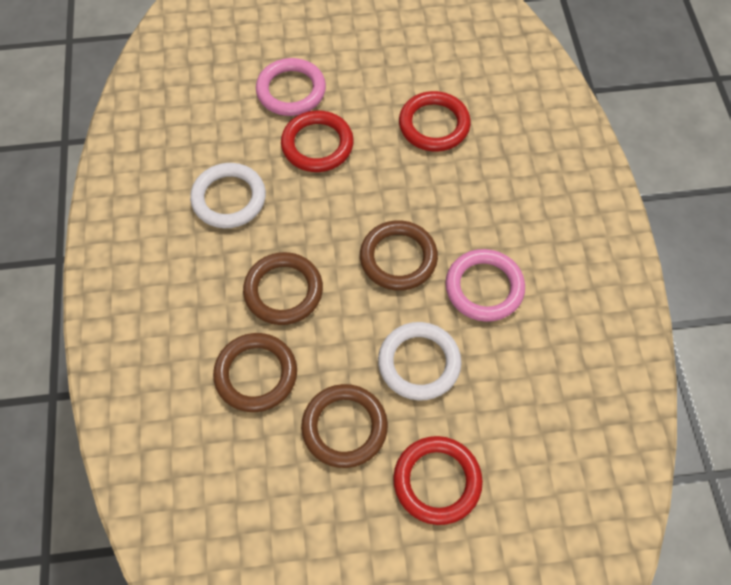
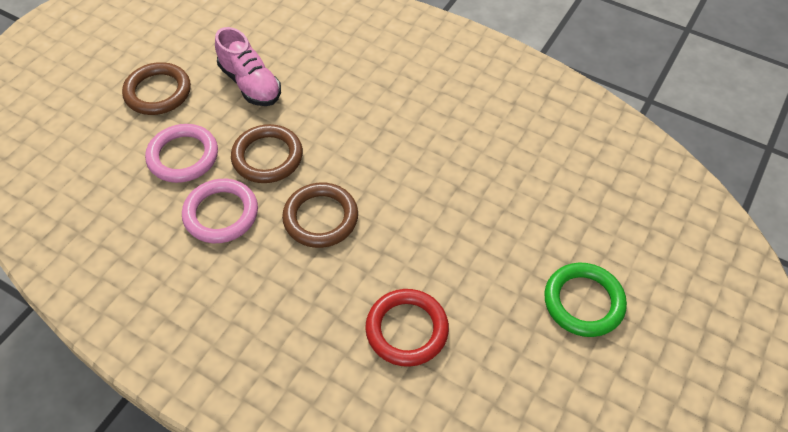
brown ring: [213,333,297,412] [243,252,323,325] [301,384,388,468] [360,220,438,291] = 4 -> [122,62,191,115] [231,124,303,183] [282,183,358,248] = 3
green ring: none = 0 -> [544,263,627,337] = 1
pink shoe: none = 0 -> [215,27,281,106] = 1
red ring: [281,110,354,172] [393,436,483,525] [399,91,471,152] = 3 -> [365,289,449,367] = 1
white ring: [190,163,266,228] [378,322,461,400] = 2 -> none = 0

